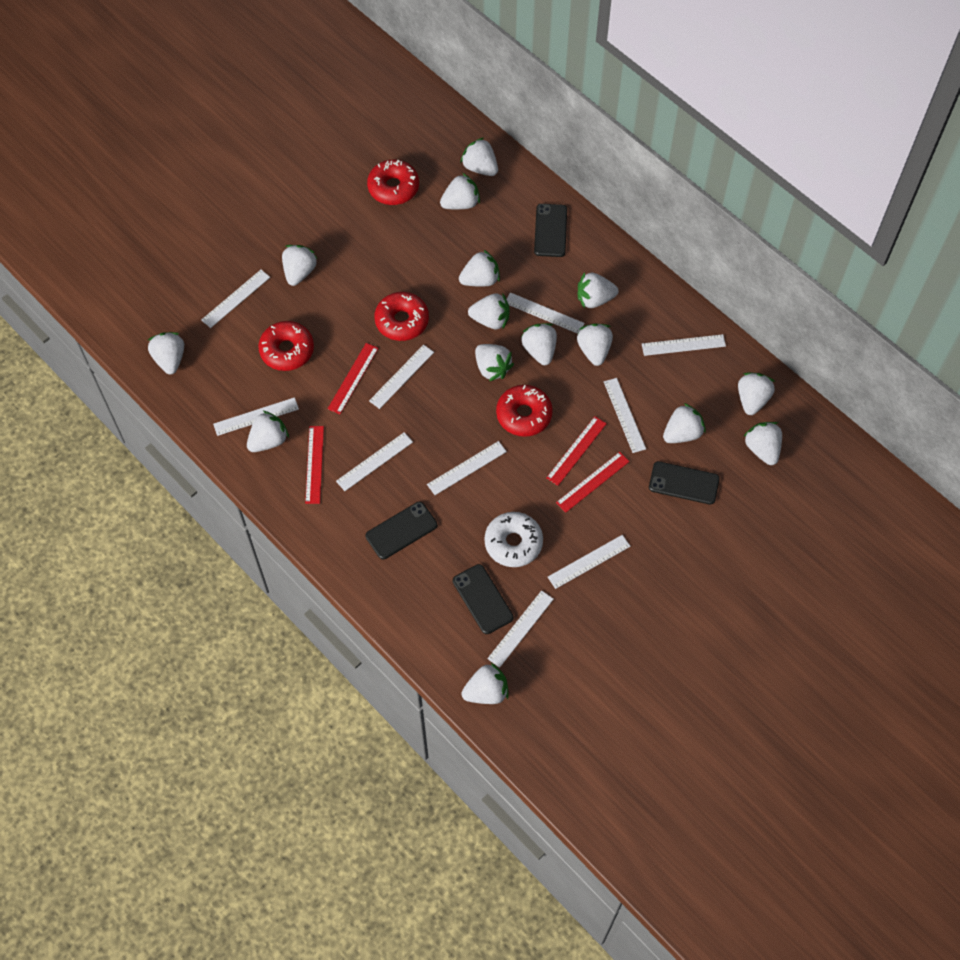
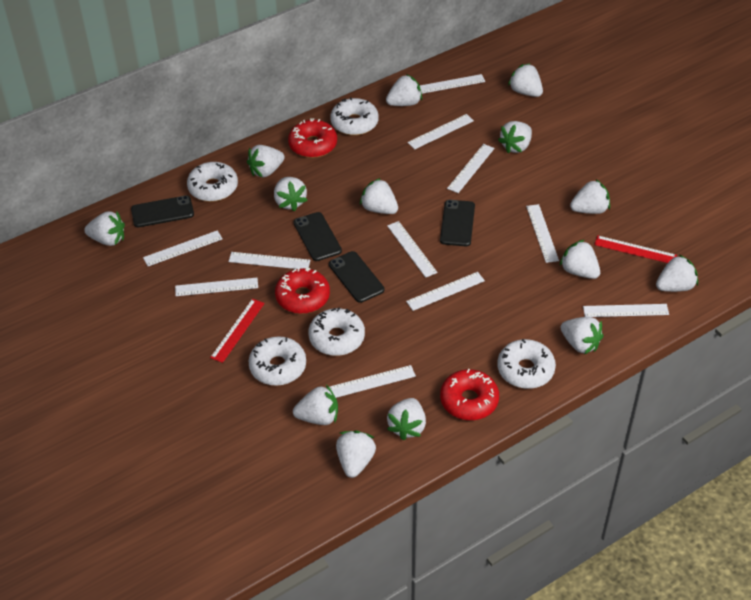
red donut: [258,321,314,371] [367,160,419,205] [374,292,429,341] [496,385,553,437] = 4 -> [275,267,330,314] [288,118,337,158] [440,369,499,420] = 3
red ruler: [305,426,324,504] [328,343,378,414] [546,416,607,486] [556,452,630,513] = 4 -> [210,299,265,363] [594,236,677,263] = 2
white donut: [484,512,543,567] = 1 -> [187,162,238,202] [249,336,306,386] [308,307,365,356] [330,97,379,135] [497,339,556,389] = 5
white ruler: [201,270,270,328] [213,397,299,436] [336,432,413,491] [369,345,434,409] [427,441,507,495] [487,590,554,668] [506,292,585,334] [548,535,631,589] [604,378,646,453] [642,334,726,356] = 10 -> [143,230,222,266] [175,278,258,296] [228,252,310,269] [329,365,416,398] [387,221,438,278] [406,272,485,311] [407,114,474,149] [420,74,485,94] [447,144,495,193] [526,204,559,263] [583,304,669,317] = 11
white strawberry: [148,332,184,374] [247,410,289,452] [282,245,317,286] [440,173,480,209] [459,249,500,287] [460,137,498,176] [461,663,508,704] [468,293,509,329] [475,344,514,381] [521,323,557,365] [577,323,613,366] [578,272,618,309] [663,403,706,443] [738,373,775,415] [743,422,782,465] = 15 -> [84,211,125,246] [247,145,285,178] [274,177,308,211] [293,385,338,425] [336,431,376,478] [360,178,398,214] [386,74,422,106] [387,398,426,440] [498,121,532,153] [508,63,543,97] [560,240,600,279] [560,317,603,354] [570,180,610,214] [656,254,698,292] = 14

